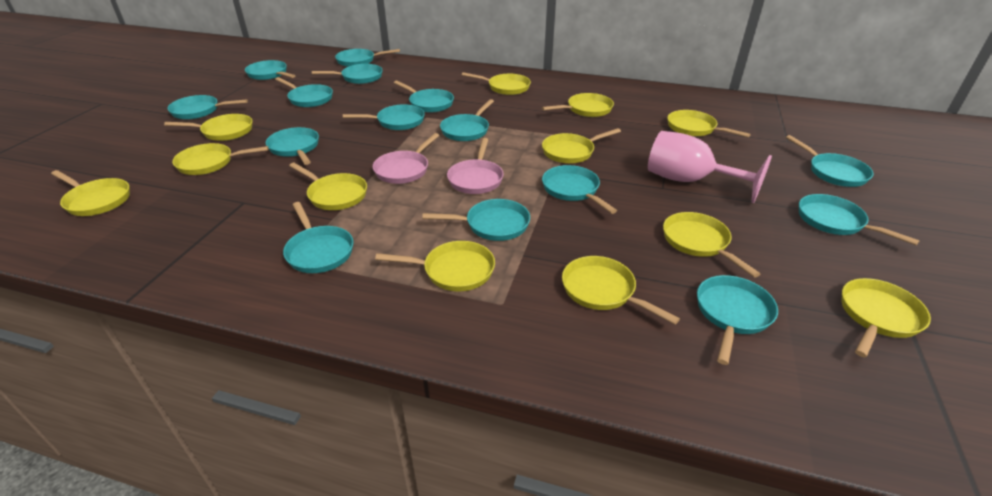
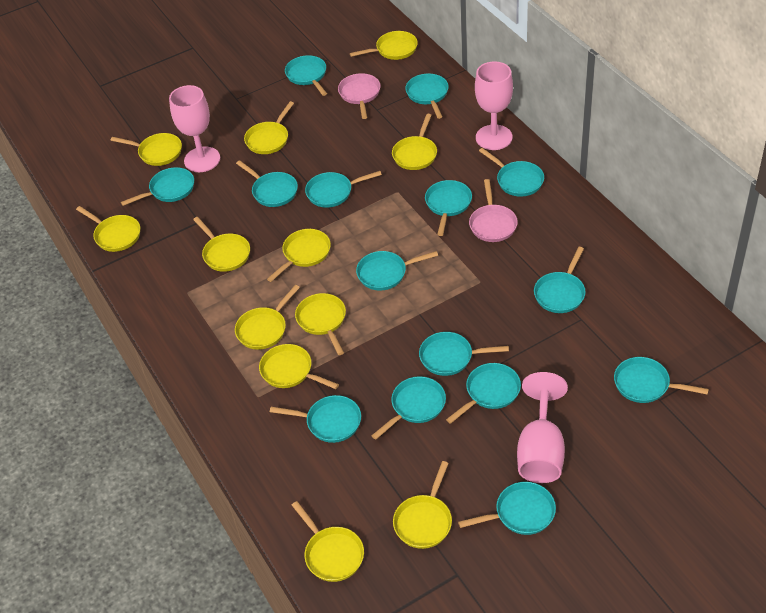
pink goblet: [648,131,772,203] = 1 -> [169,85,220,172] [475,61,513,150] [517,372,568,483] = 3

